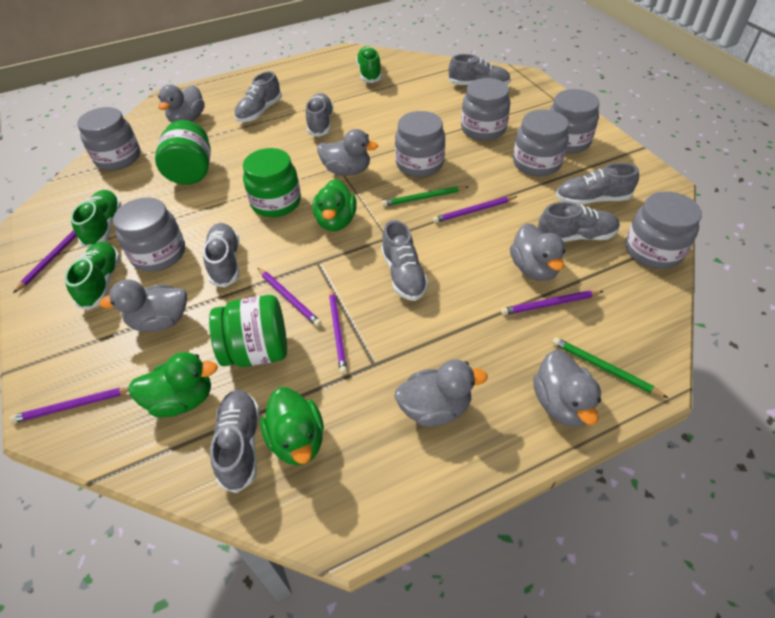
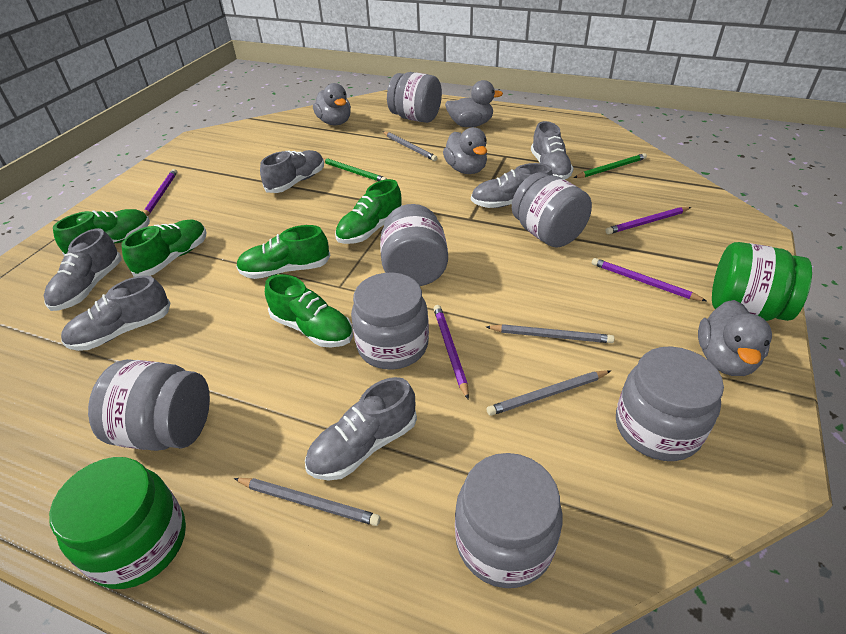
green duck: [128,352,218,417] [260,387,324,465] [312,179,356,231] = 3 -> none = 0
green jar: [155,120,211,185] [209,295,287,367] [243,148,301,217] = 3 -> [49,457,186,589] [712,242,812,321] = 2
green shoe: [64,242,120,310] [70,190,122,248] [356,46,382,83] = 3 -> [53,209,150,256] [122,220,207,277] [236,225,331,279] [265,274,353,347] [335,179,402,244] = 5
grey duck: [99,279,187,332] [158,85,205,122] [317,129,378,176] [394,360,488,427] [510,223,565,281] [533,350,601,427] = 6 -> [313,83,351,125] [443,127,487,174] [445,80,503,127] [698,300,772,376] = 4
grey pencil: none = 0 -> [234,478,381,526] [383,132,437,161] [486,324,614,343] [486,370,611,416] = 4
grey shoe: [203,223,239,287] [210,390,259,493] [234,71,282,122] [306,93,333,137] [381,220,429,301] [448,54,511,85] [538,202,620,242] [556,163,639,205] = 8 -> [44,228,122,311] [61,275,170,351] [260,150,324,193] [305,377,417,481] [471,163,553,208] [531,121,573,180] = 6
purple pencil: [9,387,129,423] [13,230,77,293] [258,268,322,327] [329,287,347,374] [433,196,517,223] [501,290,603,315] = 6 -> [143,169,177,216] [434,305,469,400] [592,258,706,301] [605,207,691,234] = 4

